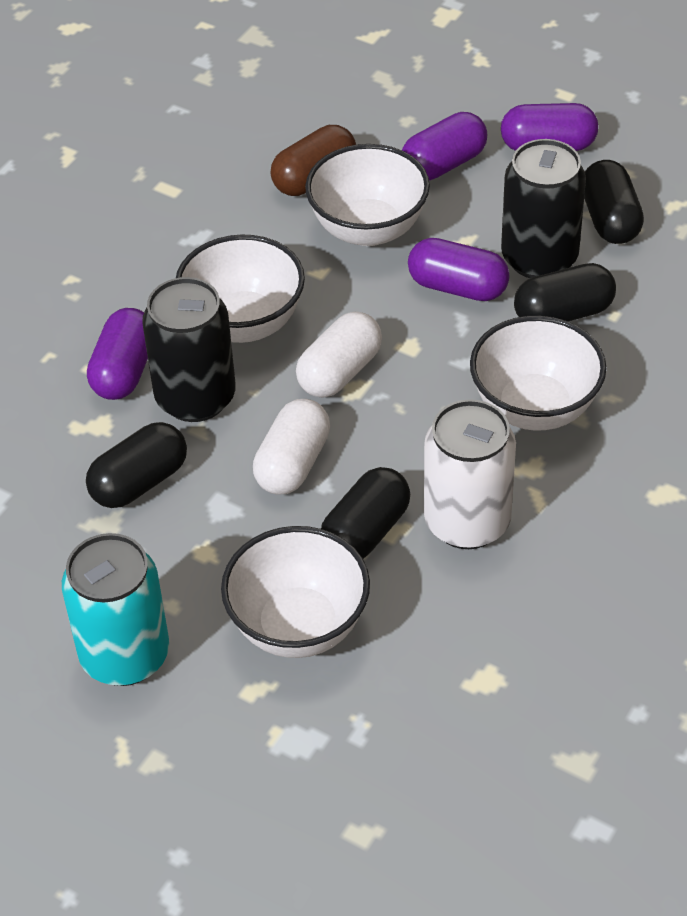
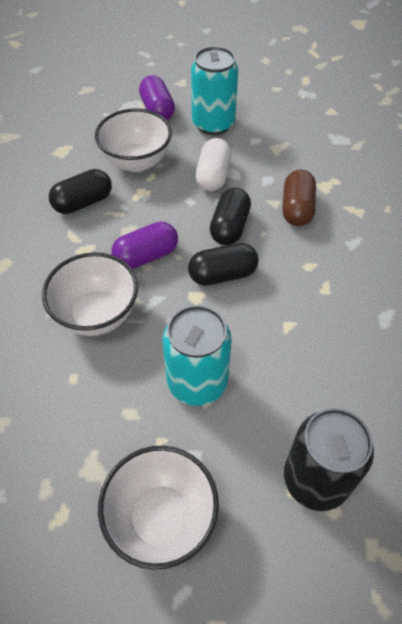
black can: [142,277,236,422] [501,139,586,278] = 2 -> [284,408,374,511] = 1
black capsule: [86,422,187,508] [321,467,410,559] [514,263,616,321] [584,160,644,244] = 4 -> [49,169,112,214] [188,243,259,286] [210,188,251,245] = 3
purple capsule: [87,308,148,400] [402,112,487,181] [408,238,509,301] [501,103,598,151] = 4 -> [111,222,178,269] [139,75,175,120] = 2
turquoise can: [62,533,169,686] = 1 -> [162,305,232,406] [191,46,238,135] = 2
white bowl: [176,234,305,343] [221,526,370,658] [305,144,430,246] [470,316,607,431] = 4 -> [42,252,138,336] [95,109,172,172] [98,445,219,570] = 3
white can: [424,399,516,549] = 1 -> none = 0
white capsule: [253,399,330,495] [296,312,382,398] = 2 -> [196,138,231,191] = 1

